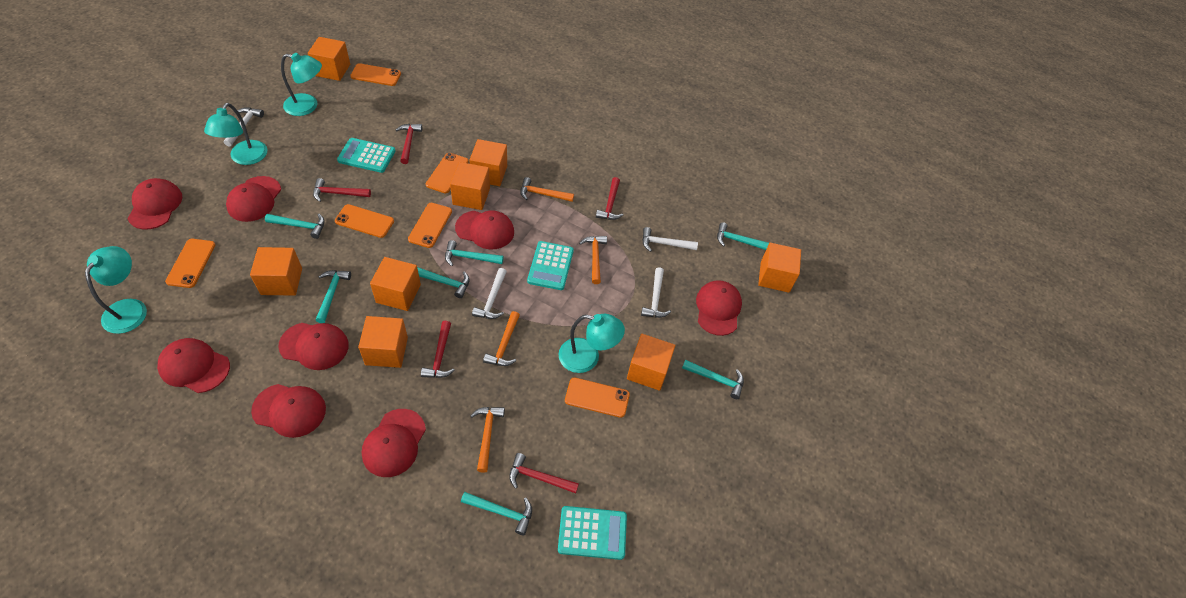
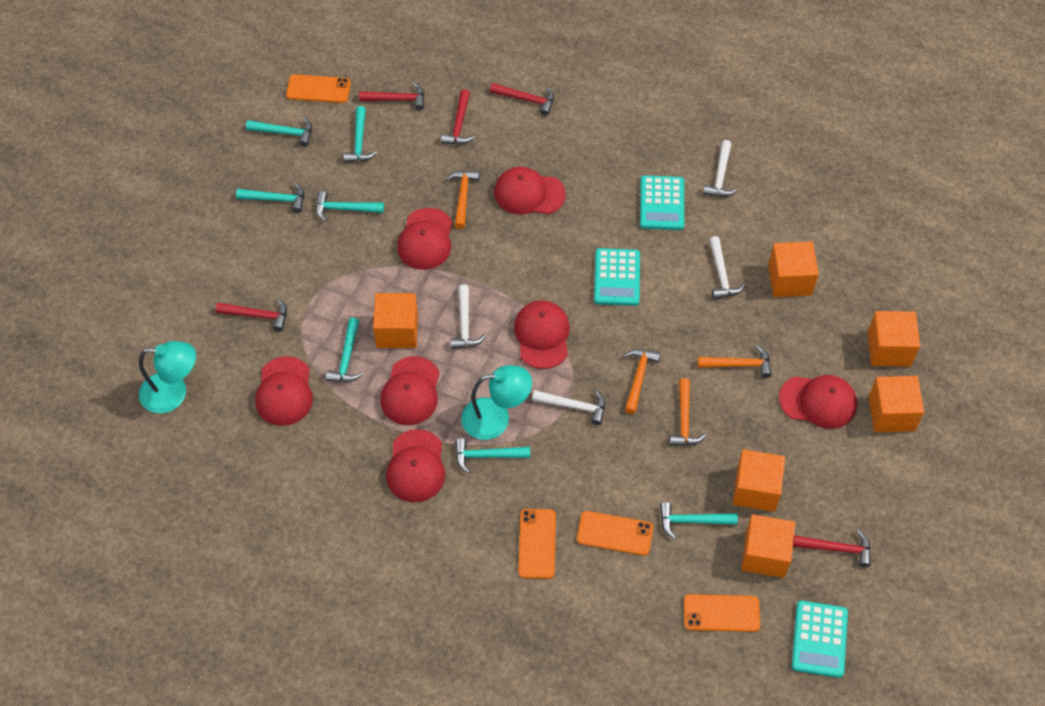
orange cube: [250,247,302,296] [308,37,350,81] [358,316,408,368] [370,257,421,311] [450,162,490,210] [469,139,507,186] [627,334,675,391] [758,243,801,293] = 8 -> [373,293,418,348] [733,449,785,512] [741,514,795,578] [768,242,819,297] [868,311,920,367] [869,376,924,432] = 6
orange phone: [165,239,215,288] [335,204,394,238] [350,63,401,86] [408,203,452,248] [426,153,469,193] [565,377,630,418] = 6 -> [286,74,351,103] [518,509,556,579] [577,511,653,556] [684,594,760,632] = 4
red cap: [128,178,182,230] [157,338,230,393] [226,176,281,222] [251,384,326,438] [278,323,349,370] [362,409,426,477] [455,210,514,250] [696,280,742,336] = 8 -> [255,356,313,426] [380,356,440,425] [386,429,445,503] [397,208,453,270] [494,167,566,214] [514,300,570,369] [779,375,857,429] = 7
turquoise lamp: [85,246,147,334] [204,103,267,165] [281,53,322,116] [558,314,625,373] = 4 -> [139,341,196,414] [461,365,532,440] = 2

